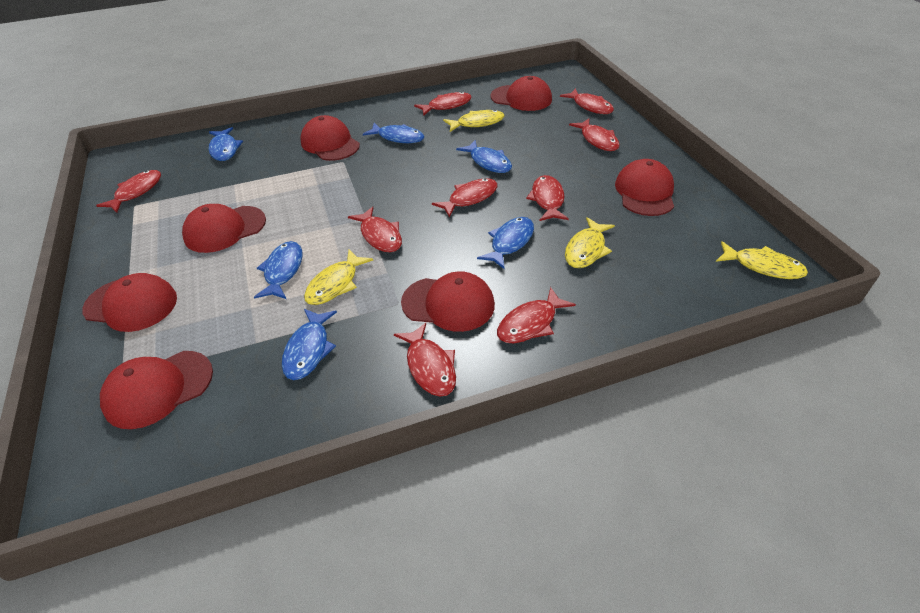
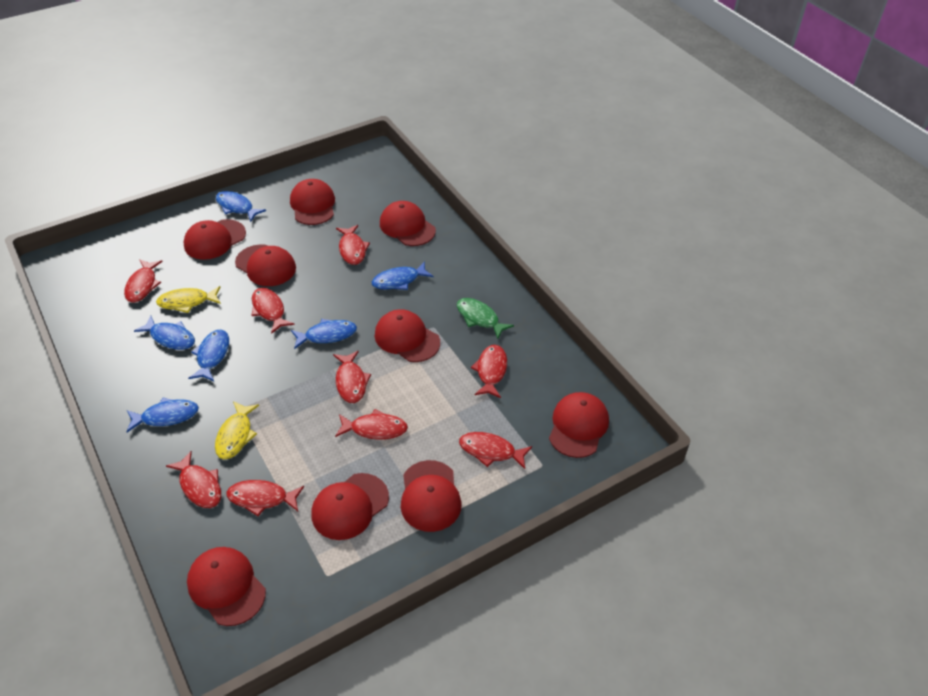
green fish: none = 0 -> [457,298,514,339] = 1
red cap: [82,273,177,332] [100,351,213,429] [182,204,266,253] [300,115,360,161] [401,271,495,332] [490,76,552,111] [615,159,674,216] = 7 -> [183,219,246,260] [187,547,266,626] [235,244,296,286] [290,179,335,225] [311,473,389,540] [375,309,440,362] [380,201,436,246] [401,460,462,532] [549,392,609,458] = 9
yellow fish: [304,250,373,305] [443,110,505,132] [565,217,615,268] [716,241,808,279] = 4 -> [156,286,221,313] [215,401,259,459] = 2

